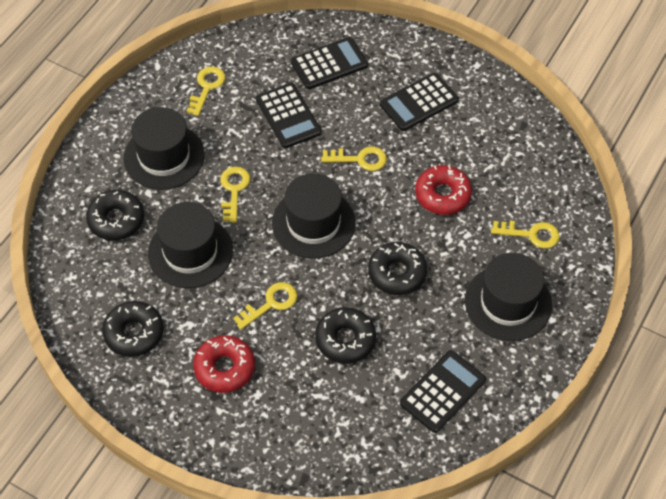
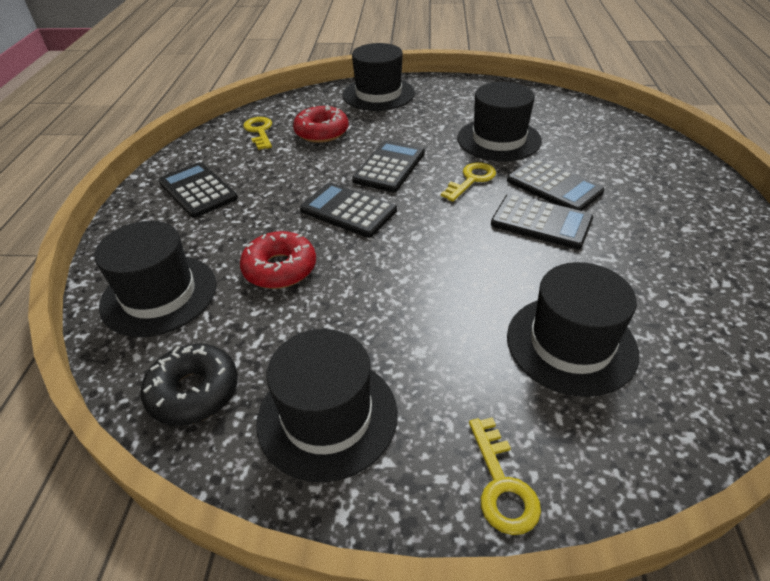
black calculator: [256,83,322,148] [291,37,368,89] [380,73,459,131] [400,350,486,433] = 4 -> [158,162,238,218] [300,183,397,238] [352,141,425,193] [491,194,593,250] [507,158,604,211] = 5
black donut: [86,190,144,241] [102,301,164,357] [315,307,376,364] [368,242,427,295] = 4 -> [141,343,238,426] = 1
black hat: [124,107,205,190] [148,202,233,288] [272,173,356,259] [465,253,552,341] = 4 -> [94,221,217,337] [256,329,398,482] [343,43,415,111] [457,82,542,161] [507,262,639,397] = 5
yellow key: [187,66,225,116] [220,167,250,223] [233,282,297,330] [321,147,387,171] [491,221,560,249] = 5 -> [243,117,272,150] [441,162,496,202] [469,417,541,535] = 3

